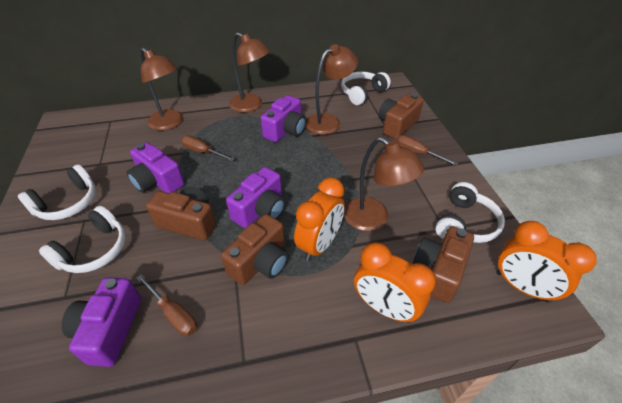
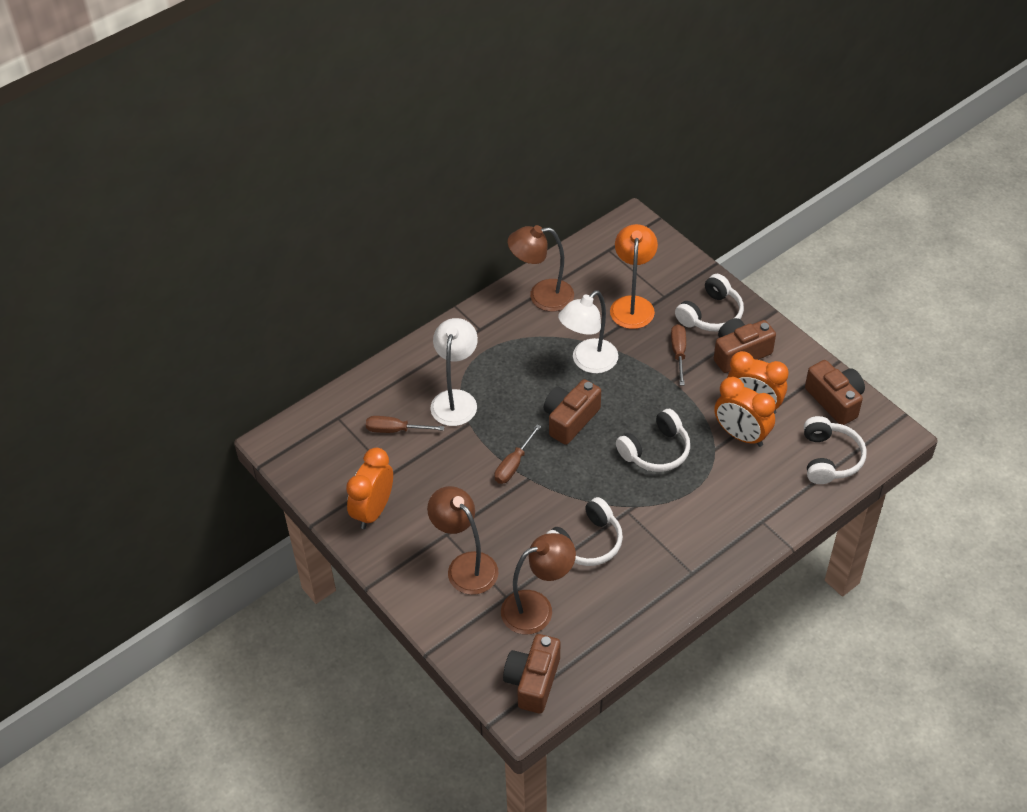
brown lamp: [140,48,183,130] [229,32,270,113] [306,44,358,135] [344,137,424,231] = 4 -> [427,486,498,595] [501,533,576,635] [508,225,574,312] = 3
orange lamp: none = 0 -> [610,224,658,329] = 1
purple camera: [62,277,141,367] [127,142,184,193] [226,167,286,228] [261,95,306,142] = 4 -> none = 0
white lamp: none = 0 -> [430,318,478,426] [558,291,618,374] = 2

